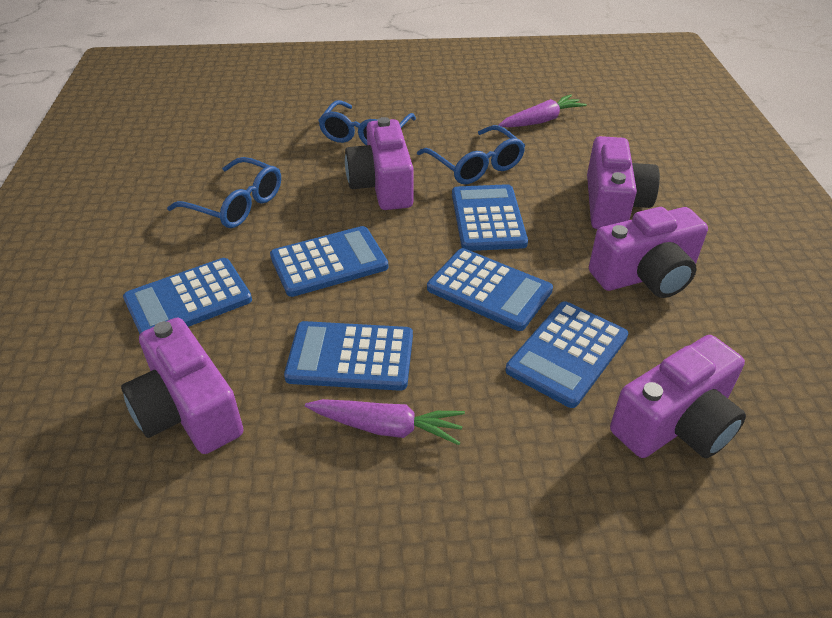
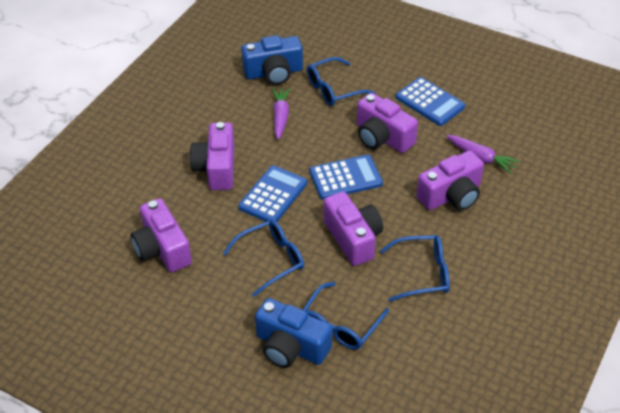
blue calculator: [123,258,252,334] [270,226,388,297] [284,321,413,391] [427,248,553,331] [452,184,528,251] [506,301,628,408] = 6 -> [238,165,307,222] [309,155,383,200] [396,77,465,126] = 3
blue camera: none = 0 -> [241,35,303,85] [255,298,332,368] = 2
blue glasses: [167,157,281,228] [318,100,416,145] [417,125,525,184] = 3 -> [223,220,304,297] [303,282,389,349] [307,57,375,106] [380,235,450,302] = 4

